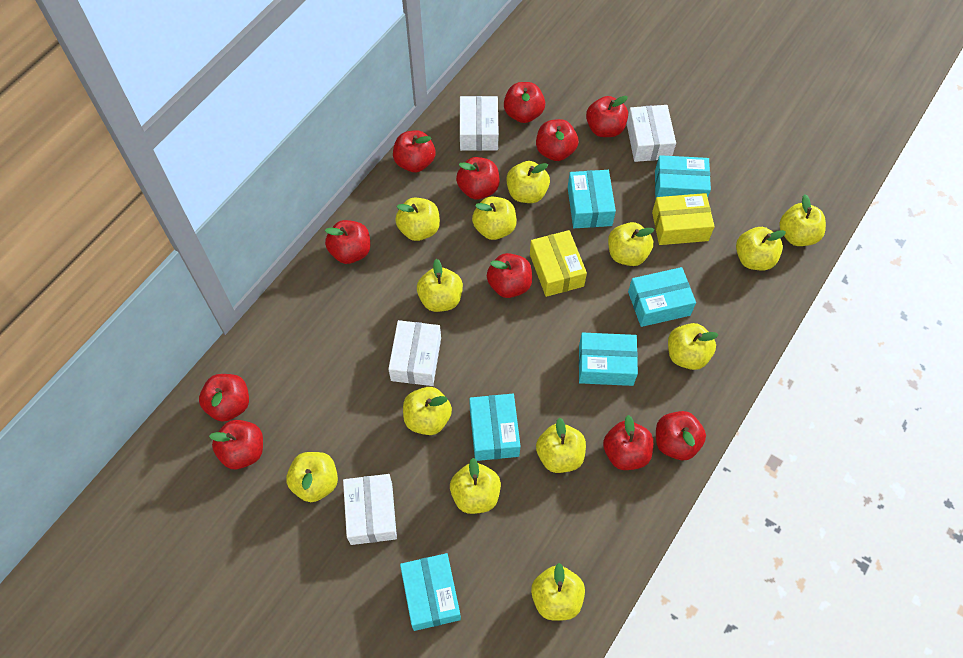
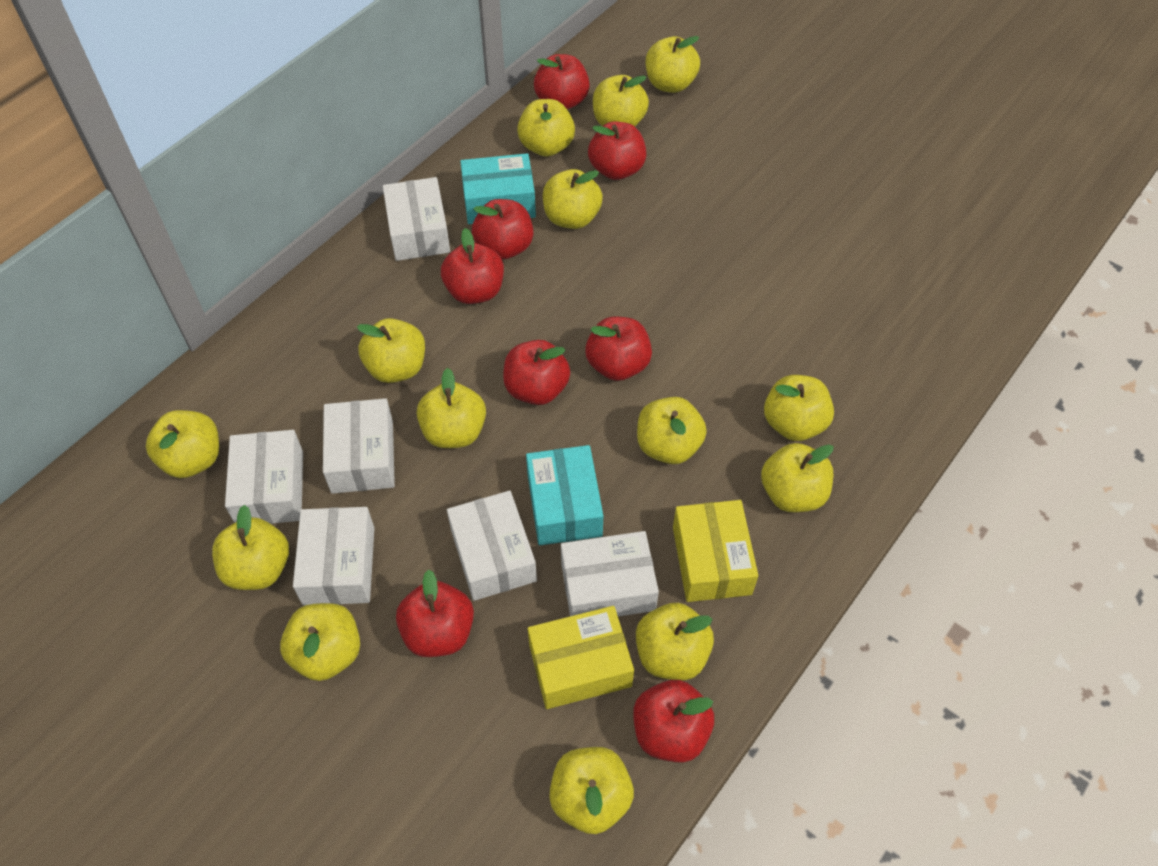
red apple: [199,374,249,422] [209,420,263,469] [325,220,370,264] [393,130,435,172] [456,157,500,199] [487,253,532,298] [504,82,545,123] [536,119,578,161] [586,96,628,137] [603,415,653,470] [656,411,706,460] = 11 -> [396,570,474,657] [441,228,504,304] [472,199,534,260] [503,340,570,405] [534,54,590,110] [585,316,652,381] [588,122,646,180] [633,680,714,763] = 8
turquoise box: [400,553,461,631] [469,394,521,461] [568,170,616,228] [579,333,638,386] [628,267,696,327] [655,155,711,200] = 6 -> [460,153,536,224] [526,445,603,545] = 2
white box: [343,474,397,545] [388,320,441,386] [460,96,499,151] [627,105,676,162] = 4 -> [225,430,303,524] [293,507,374,606] [323,398,395,494] [383,177,450,261] [447,491,537,601] [561,531,659,616] = 6
yellow apple: [286,452,338,502] [395,198,440,241] [403,387,452,435] [417,259,463,312] [450,458,501,514] [472,197,517,240] [506,161,550,203] [531,563,585,621] [536,418,586,473] [608,222,654,266] [668,323,718,370] [736,227,786,270] [779,194,826,246] = 13 -> [146,410,219,478] [212,505,289,590] [280,603,360,681] [357,318,425,383] [417,368,486,448] [517,99,575,157] [543,169,603,229] [549,747,634,834] [593,75,649,126] [636,603,714,680] [637,397,707,464] [646,36,700,93] [761,443,834,512] [764,375,834,441] = 14

